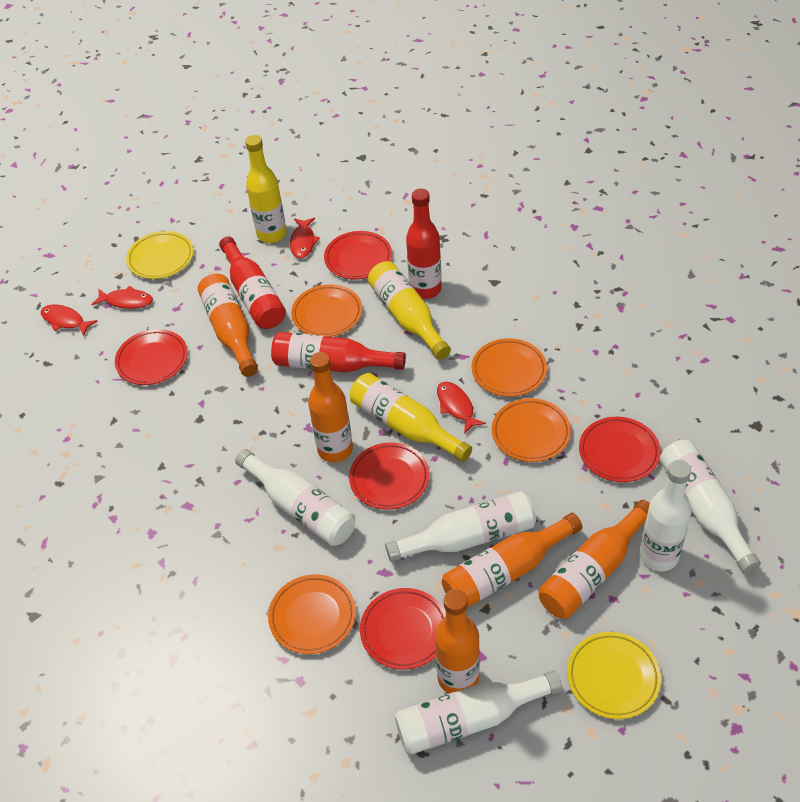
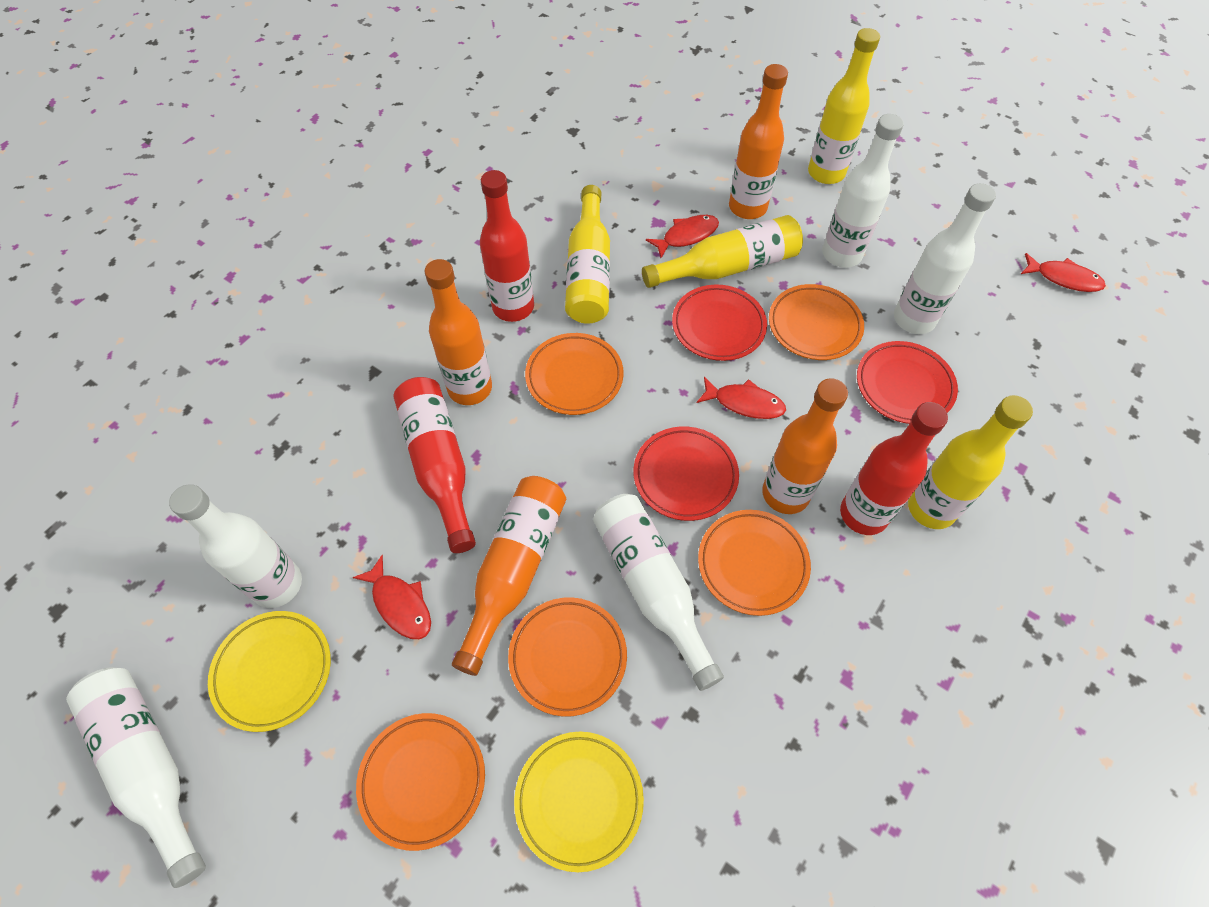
orange bottle: [198,274,258,377] [308,352,353,462] [435,589,480,693] [442,513,582,608] [538,500,650,619] = 5 -> [425,259,492,405] [452,476,567,676] [729,64,788,219] [762,378,848,514] = 4
orange plate: [268,574,356,654] [291,284,362,337] [472,338,547,397] [492,398,571,462] = 4 -> [356,713,485,851] [508,597,627,717] [525,333,624,415] [698,510,811,616] [769,284,864,360] = 5
red plate: [115,329,188,385] [324,231,392,279] [349,442,430,510] [360,588,446,670] [579,417,661,482] = 5 -> [633,426,739,521] [672,285,767,361] [857,341,958,424] = 3
yellow bottle: [245,135,287,243] [350,373,472,462] [368,261,451,359] = 3 -> [565,185,610,324] [642,215,803,288] [808,28,880,184] [908,395,1033,529] = 4

